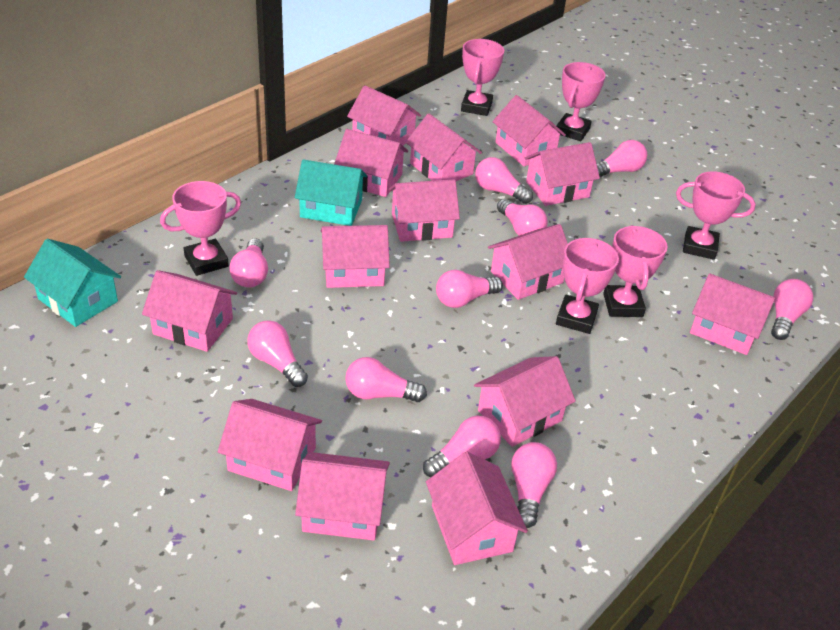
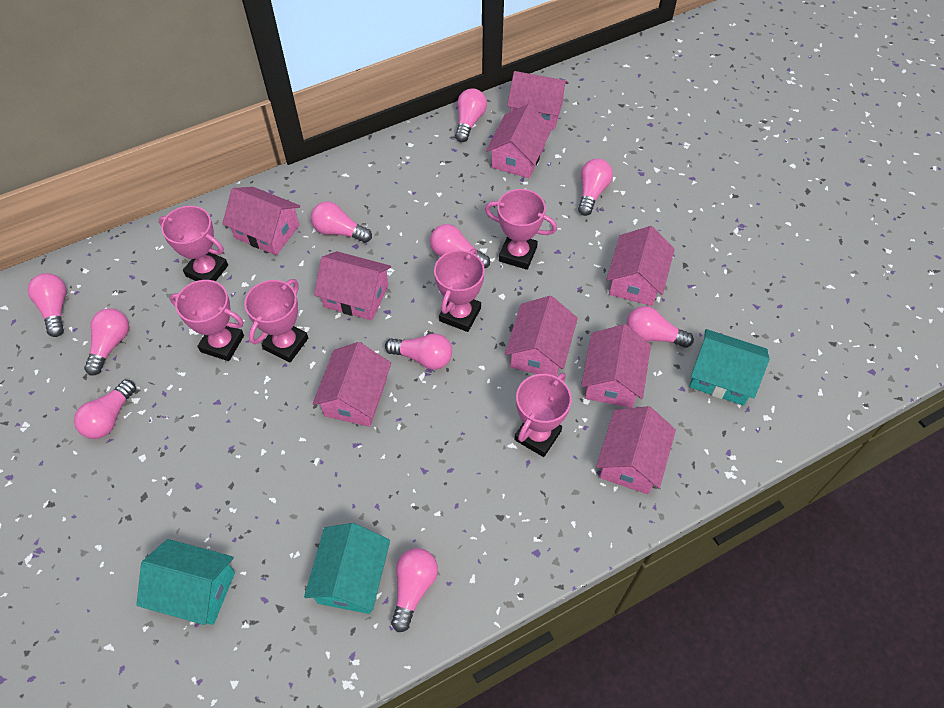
pink house: [142,270,237,352] [218,399,322,491] [295,452,390,541] [321,225,390,288] [334,129,408,197] [347,85,421,145] [389,179,460,242] [406,113,482,181] [426,452,528,565] [474,356,576,447] [488,224,568,300] [492,95,566,166] [525,142,600,206] [690,273,775,355] = 14 -> [222,187,300,255] [313,342,391,427] [314,251,391,320] [486,104,552,178] [505,296,578,377] [507,71,568,130] [581,324,651,408] [596,406,676,494] [606,226,675,306] = 9
turquoise house: [24,239,121,327] [295,159,367,226] = 2 -> [137,539,235,625] [304,523,390,614] [689,329,770,406] = 3

